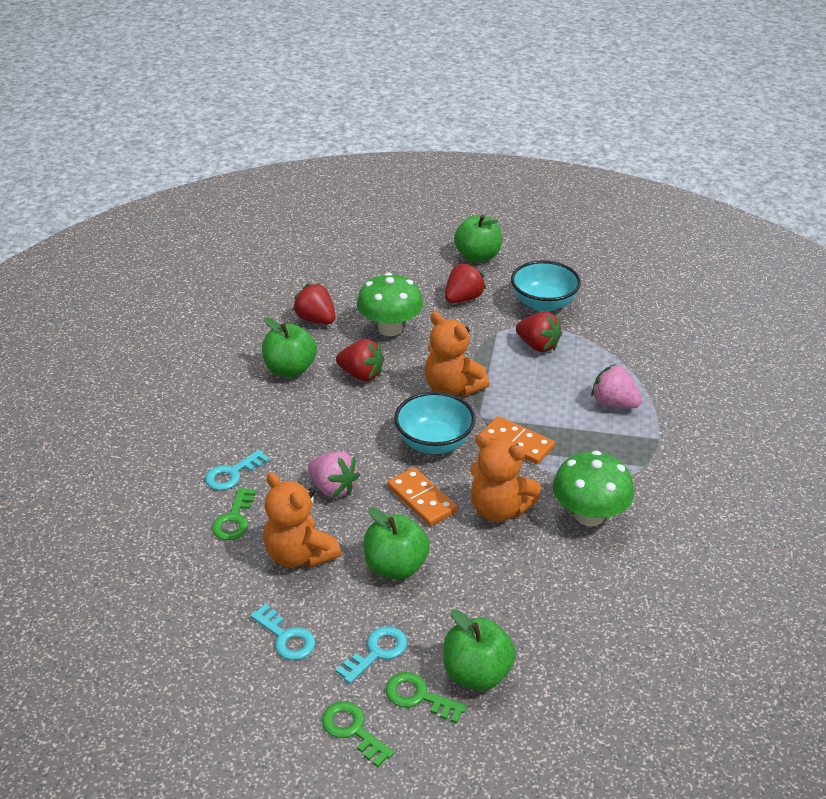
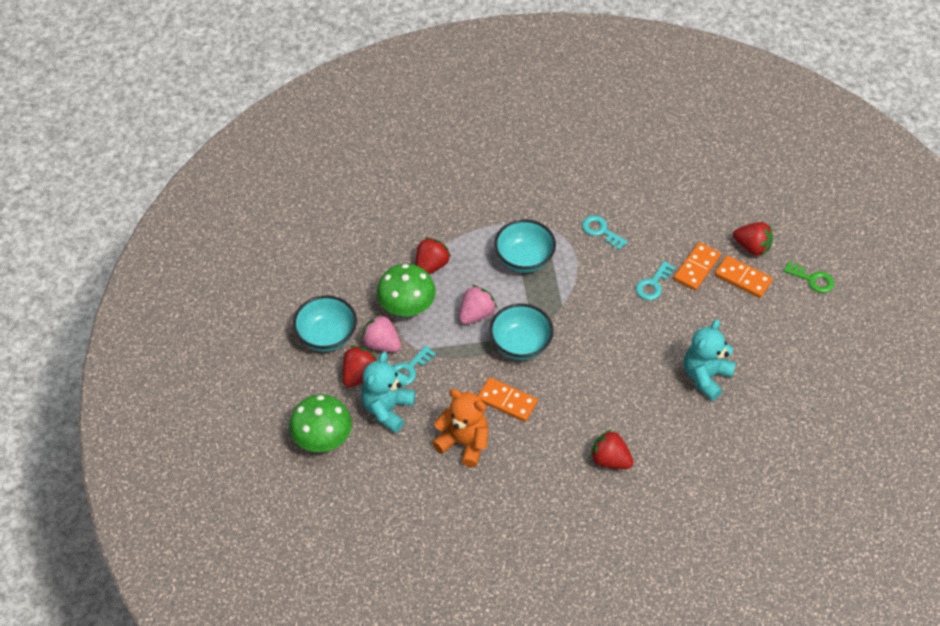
green apple: [262,318,317,377] [363,508,430,579] [443,610,516,690] [454,215,502,262] = 4 -> none = 0
green key: [212,487,256,540] [322,701,395,767] [385,672,467,724] = 3 -> [783,261,834,293] = 1
orange domino: [387,467,458,526] [481,416,555,464] = 2 -> [478,377,538,422] [674,242,721,291] [715,255,773,298] = 3
orange teddy bear: [263,472,341,568] [425,312,490,397] [470,433,541,522] = 3 -> [432,389,488,467] = 1
turquoise bowl: [394,392,476,454] [511,260,581,312] = 2 -> [293,295,357,352] [489,304,554,360] [494,219,556,273] = 3
turquoise teddy bear: none = 0 -> [361,352,415,433] [684,319,736,401] = 2

